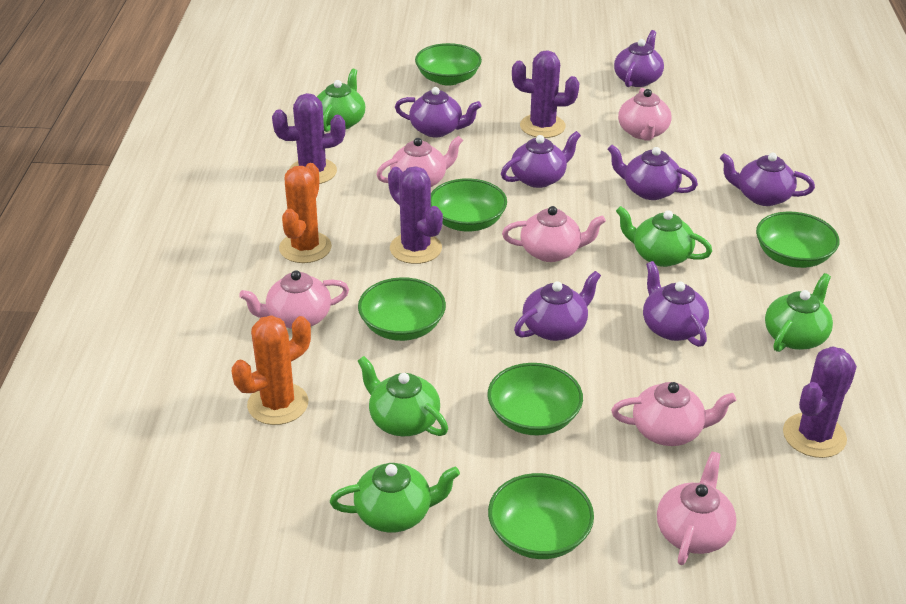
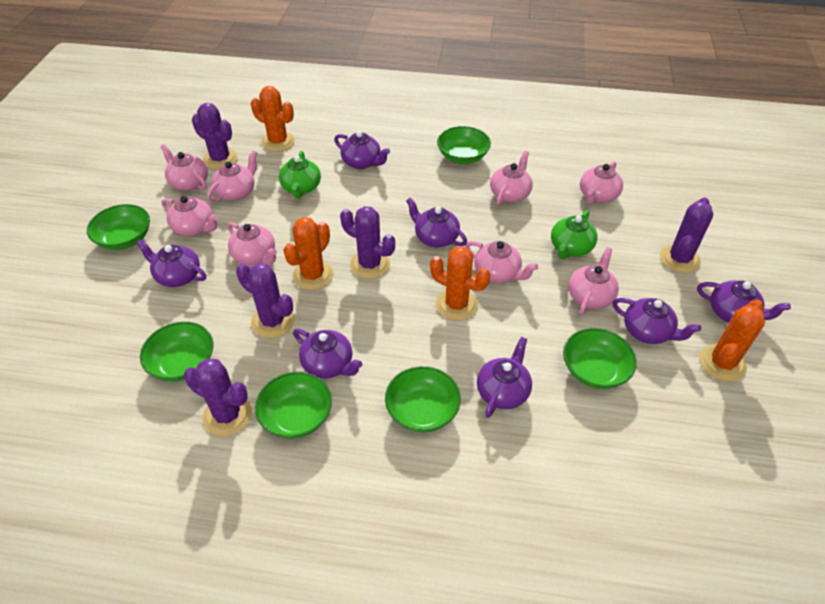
green teapot: [317,69,365,132] [330,463,460,533] [358,356,448,436] [616,206,712,267] [765,273,833,352] = 5 -> [279,151,321,198] [551,210,598,259] = 2
orange cactus: [232,315,311,425] [279,163,332,263] = 2 -> [251,86,295,152] [283,217,333,290] [430,246,490,321] [699,300,765,382] = 4
pink teapot: [239,270,349,329] [376,136,463,187] [502,206,606,262] [611,382,736,446] [618,88,671,141] [657,452,736,565] = 6 -> [160,144,208,191] [162,196,218,236] [207,151,257,203] [227,222,277,265] [465,241,538,283] [490,151,533,205] [568,247,619,315] [580,161,623,204] = 8
purple cactus: [272,93,346,184] [388,166,443,264] [512,50,580,138] [783,346,857,458] = 4 -> [184,359,252,436] [192,103,238,170] [236,263,295,338] [340,206,395,279] [660,197,713,273] = 5

